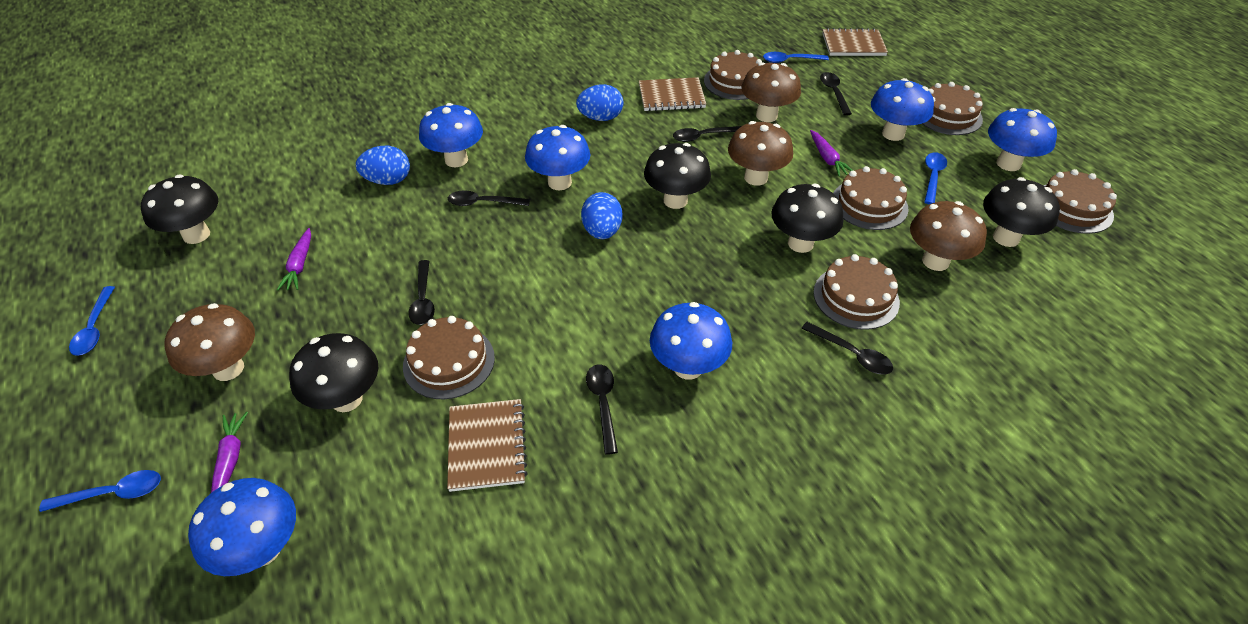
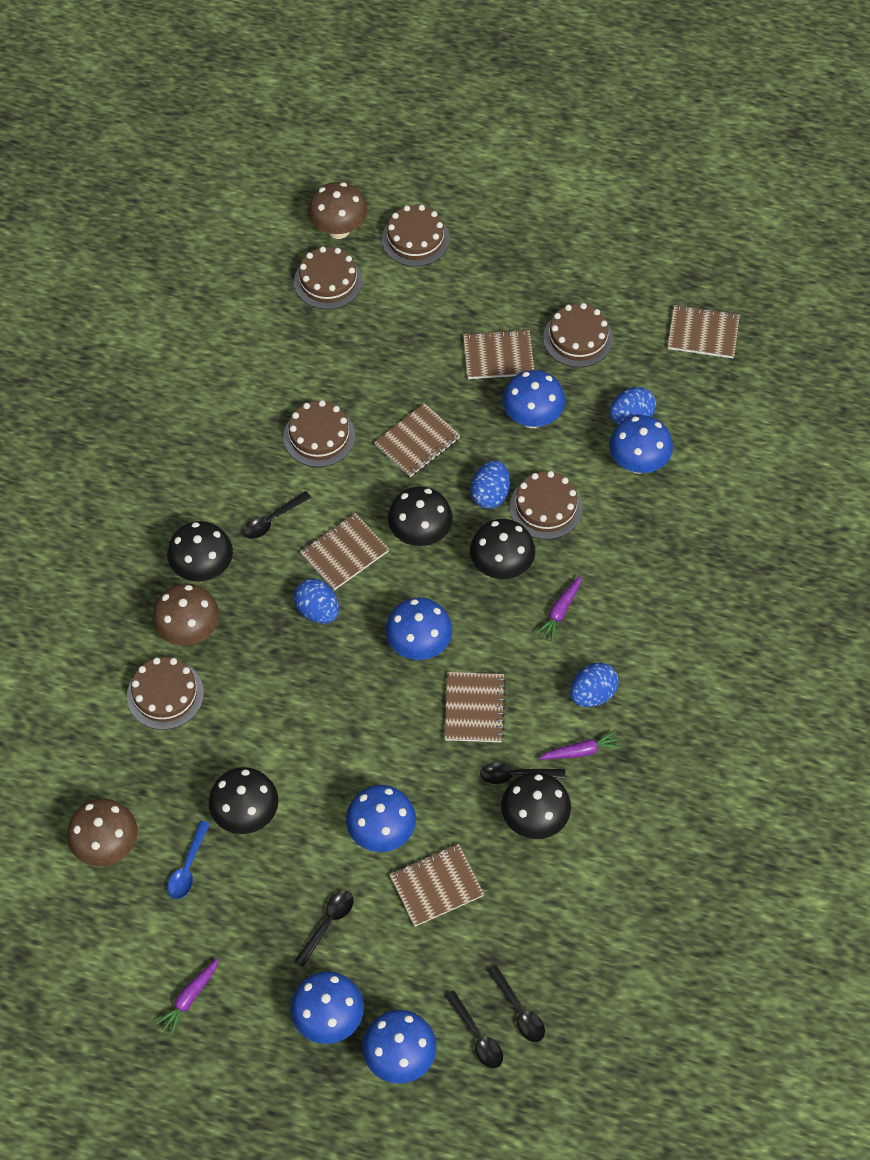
black spoon: [408,260,435,325] [448,190,530,206] [586,364,618,455] [673,126,742,142] [801,322,893,375] [820,72,852,116] = 6 -> [243,491,311,539] [294,890,353,966] [445,990,503,1068] [480,763,565,784] [487,965,545,1042] = 5
blue egg: [356,146,410,185] [576,84,623,121] [581,192,622,239] = 3 -> [294,579,339,624] [470,460,510,509] [570,662,619,707] [609,387,656,425] = 4
blue spoon: [39,470,161,512] [69,286,115,356] [763,52,829,63] [924,152,947,204] = 4 -> [167,821,210,899] = 1
brown mushroom: [164,303,255,381] [728,121,793,186] [741,62,801,122] [910,201,987,271] = 4 -> [67,799,137,866] [152,583,219,646] [308,182,367,239] = 3
brown notebook: [447,399,528,492] [639,77,706,111] [822,28,888,56] = 3 -> [300,513,389,590] [374,403,460,477] [389,844,484,927] [444,672,506,742] [463,329,534,379] [668,305,740,358] = 6

